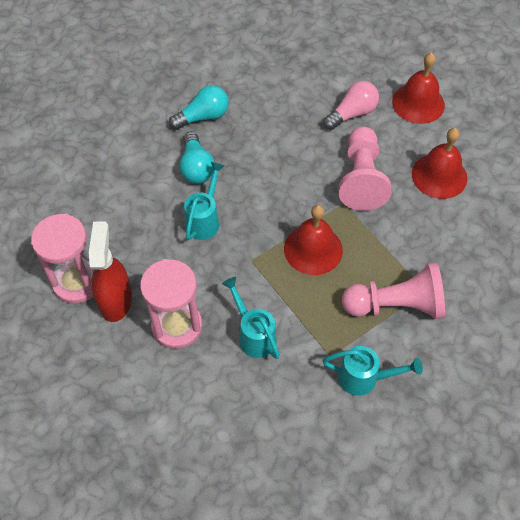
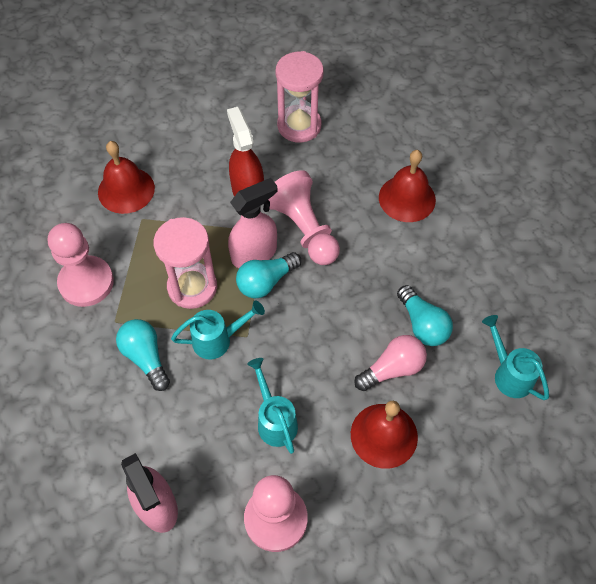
pink pawn: [339,126,391,211] [342,262,445,319] = 2 -> [48,223,114,307] [244,475,308,552] [268,170,340,265] = 3
pink spray bottle: none = 0 -> [121,453,178,533] [228,178,277,268] = 2
turquoise light bulb: [169,85,229,130] [180,132,214,184] = 2 -> [116,319,170,391] [236,252,301,299] [397,285,453,346] = 3

